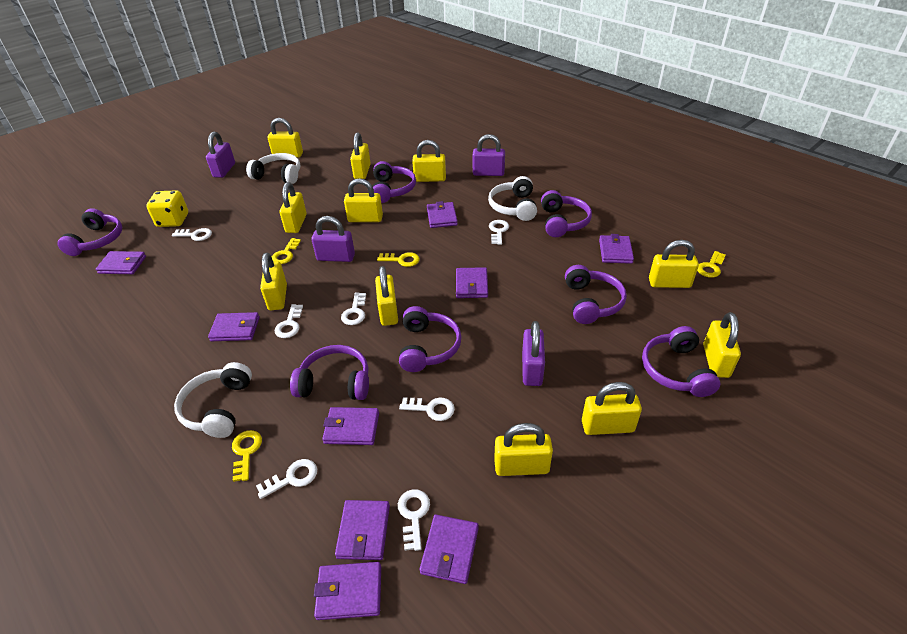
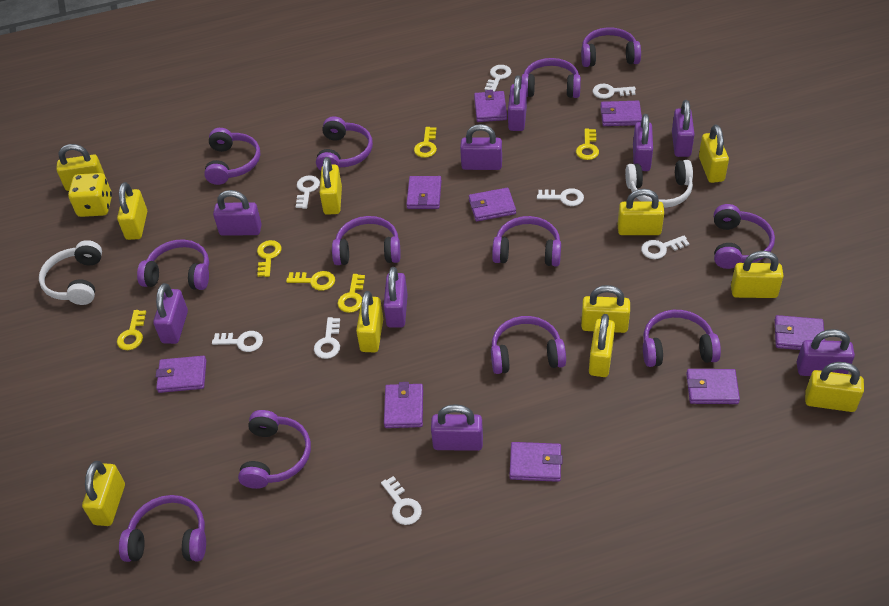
purple headphones: [57,208,122,256] [290,345,369,400] [372,161,416,203] [399,306,462,372] [541,190,592,237] [565,265,627,324] [642,326,720,397] = 7 -> [119,495,206,562] [137,239,209,290] [204,128,261,185] [238,410,311,489] [316,116,373,171] [332,216,401,265] [491,316,566,374] [492,216,561,267] [521,58,581,98] [581,27,641,67] [643,310,721,367] [714,204,775,269] = 12
purple padlock: [206,132,235,178] [311,216,355,262] [473,134,505,176] [522,321,545,386] = 4 -> [153,283,188,344] [213,190,262,236] [384,267,408,328] [431,404,483,451] [460,124,502,170] [508,75,527,131] [633,114,653,171] [672,100,695,157] [797,329,855,376] = 9
white headphones: [174,362,252,438] [246,153,300,184] [488,176,537,221] = 3 -> [39,240,102,305] [625,160,693,208] = 2
white key: [172,228,212,241] [256,459,317,499] [275,304,303,338] [341,292,366,325] [398,489,430,551] [399,397,455,421] [489,220,509,245] = 7 -> [212,331,263,352] [296,175,320,209] [314,317,340,359] [381,476,422,525] [485,65,511,92] [537,188,584,206] [593,84,636,99] [641,236,690,259] = 8
yellow key: [232,430,262,482] [272,238,301,264] [377,252,420,267] [697,251,726,278] = 4 -> [117,310,146,350] [257,240,282,277] [286,271,335,291] [337,274,365,313] [414,127,437,158] [576,129,599,160] = 6

